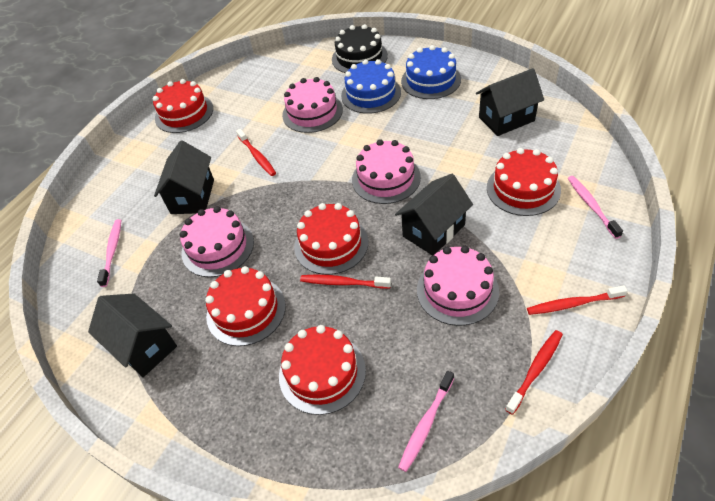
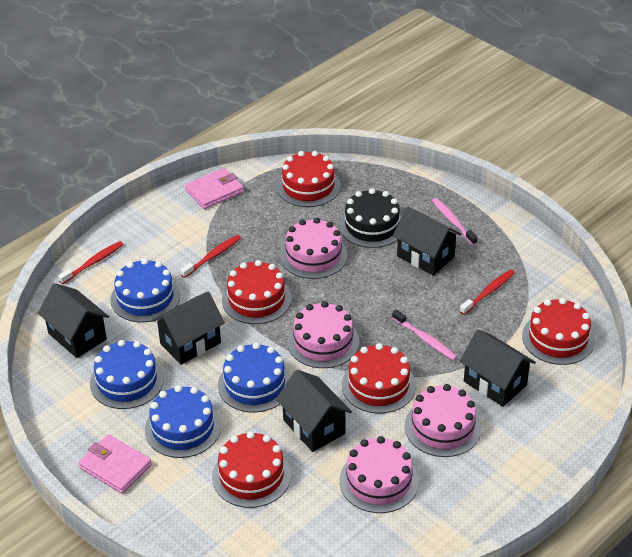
black house: [88,294,177,377] [154,140,214,214] [395,174,473,256] [476,68,544,136] = 4 -> [38,283,109,358] [152,291,225,365] [276,370,352,452] [393,206,461,276] [460,330,536,407] = 5
blue cake: [341,59,401,114] [401,45,461,99] = 2 -> [90,340,164,409] [110,258,180,322] [145,385,221,458] [218,342,291,412] = 4
pink toothbrush: [97,219,122,287] [398,371,454,472] [568,176,623,239] = 3 -> [392,309,457,361] [432,198,478,245] = 2
pink wallet: none = 0 -> [79,434,152,494] [185,168,244,209] = 2
red toothbrush: [236,129,276,176] [300,275,391,289] [505,330,563,415] [527,285,628,315] = 4 -> [58,241,124,284] [180,235,241,278] [460,269,515,315] = 3

